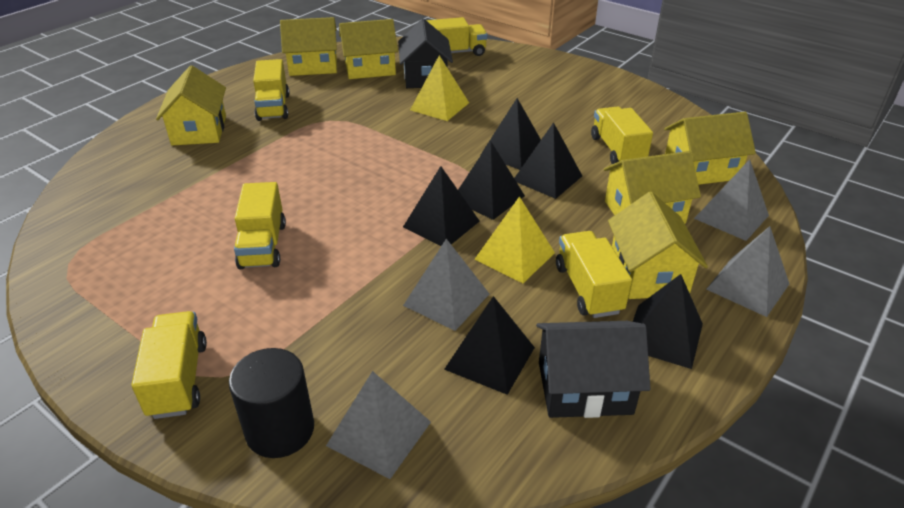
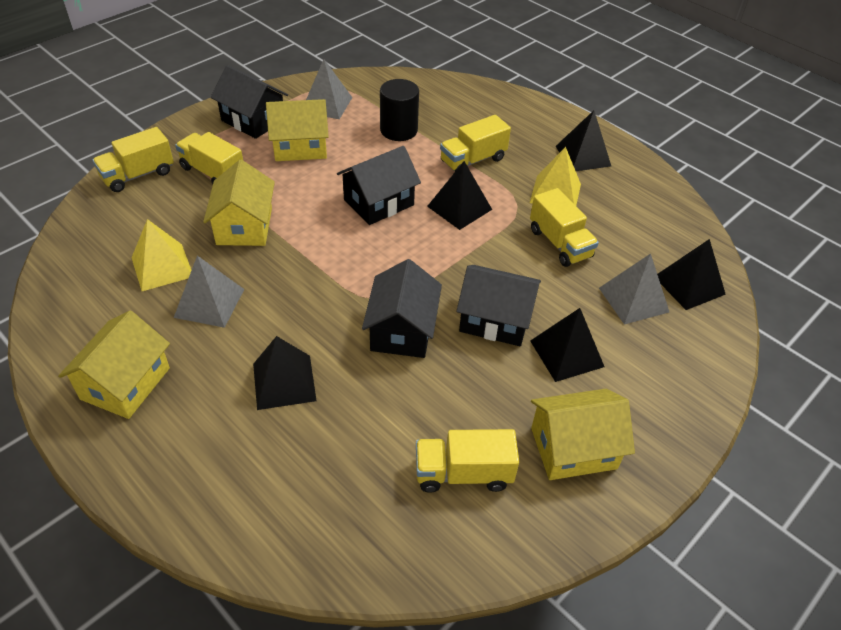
black house: [398,19,453,88] [536,321,650,418] = 2 -> [211,65,288,139] [337,146,421,225] [362,259,442,358] [456,265,541,346] = 4
black pyramid: [403,166,480,246] [444,296,535,395] [458,141,525,220] [481,98,541,170] [514,122,582,199] [633,274,703,369] = 6 -> [253,336,317,410] [427,161,492,230] [530,308,604,382] [556,110,611,171] [657,239,726,310] = 5
grey pyramid: [326,371,431,479] [403,239,489,331] [694,159,769,241] [706,226,789,317] = 4 -> [174,256,244,328] [306,59,353,119] [599,253,669,325] = 3
yellow house: [156,65,226,145] [280,17,337,76] [339,19,398,79] [604,151,701,224] [608,192,708,299] [664,112,756,185] = 6 -> [58,311,170,419] [203,160,275,246] [266,99,329,161] [531,389,635,480] = 4
yellow truck: [131,311,207,419] [234,182,286,269] [253,59,290,121] [426,17,487,56] [556,231,632,318] [591,106,653,164] = 6 -> [92,127,174,192] [175,132,243,184] [416,429,519,493] [440,115,511,171] [530,188,599,267] = 5

